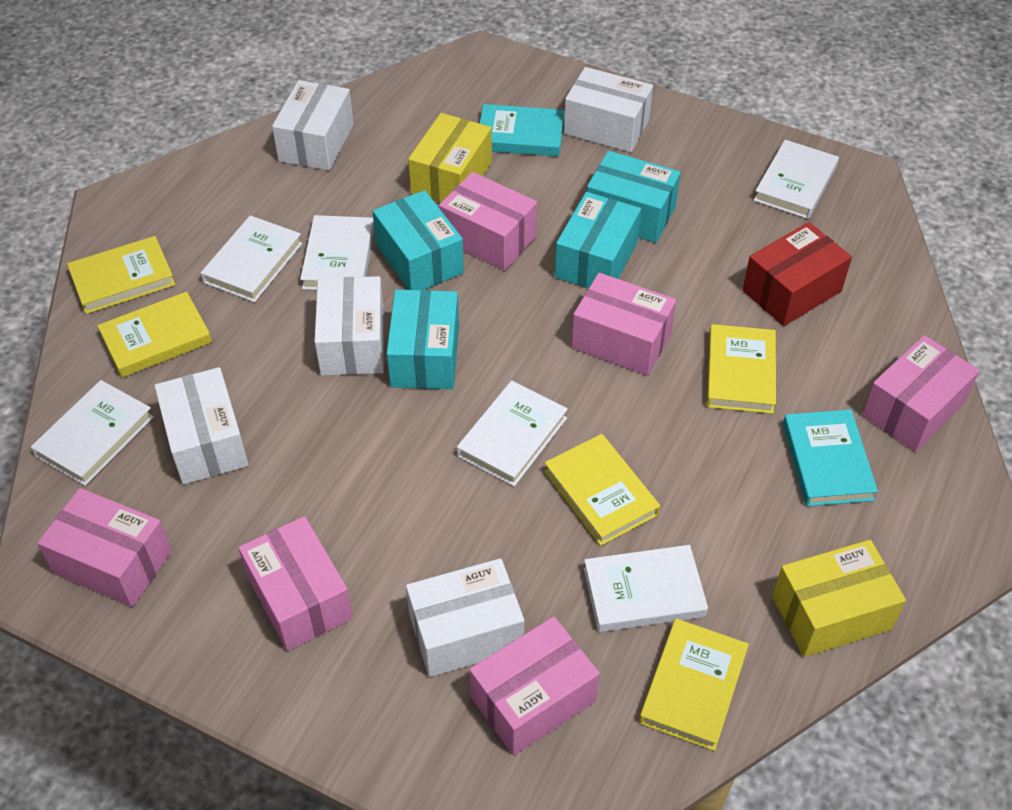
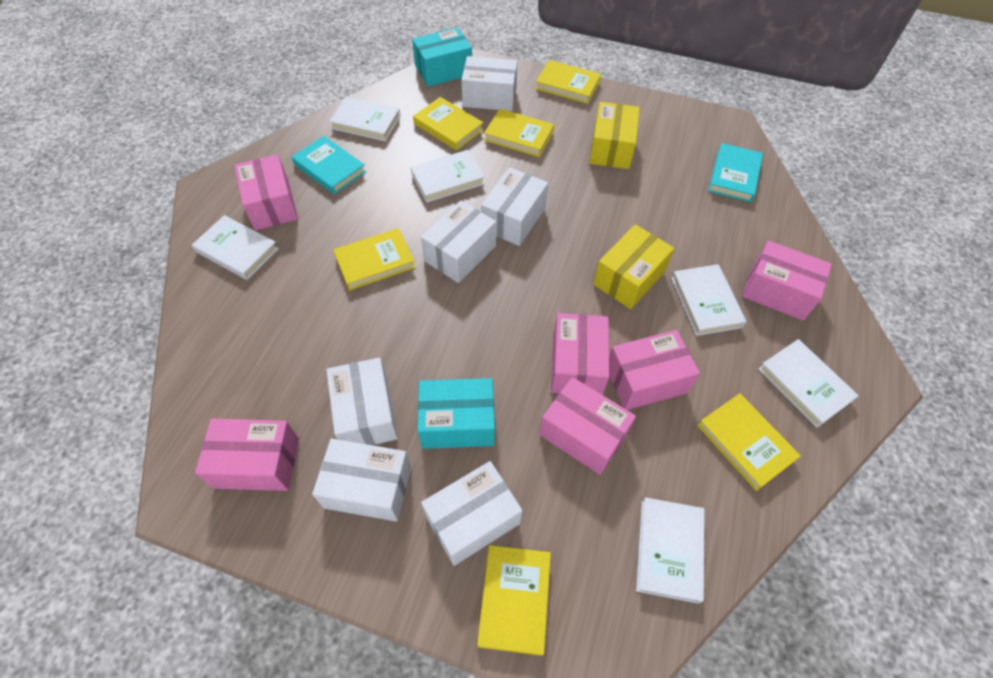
red box: [743,222,852,326] = 1 -> none = 0
turquoise box: [372,190,464,290] [386,290,459,389] [555,192,641,288] [587,151,681,243] = 4 -> [412,27,472,87] [418,378,495,449] = 2
white box: [154,367,248,485] [272,80,354,171] [314,276,384,376] [406,558,524,677] [564,67,653,152] = 5 -> [312,439,411,522] [326,358,398,445] [421,200,496,283] [421,461,522,566] [461,56,518,111] [481,167,548,246] = 6
yellow book: [67,236,175,314] [97,292,212,378] [544,434,660,546] [639,619,749,751] [706,324,776,414] = 5 -> [333,228,416,290] [413,97,483,150] [477,545,551,656] [484,109,554,157] [535,60,601,104] [697,393,801,491] = 6

